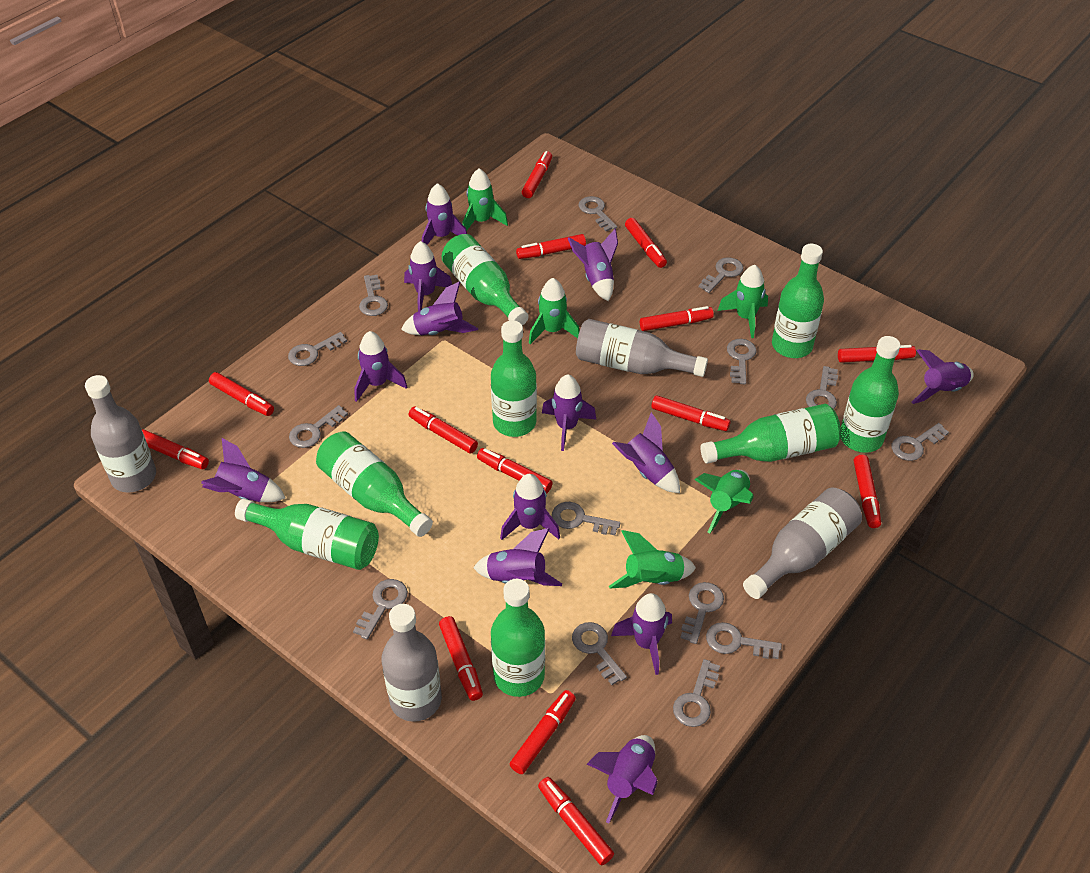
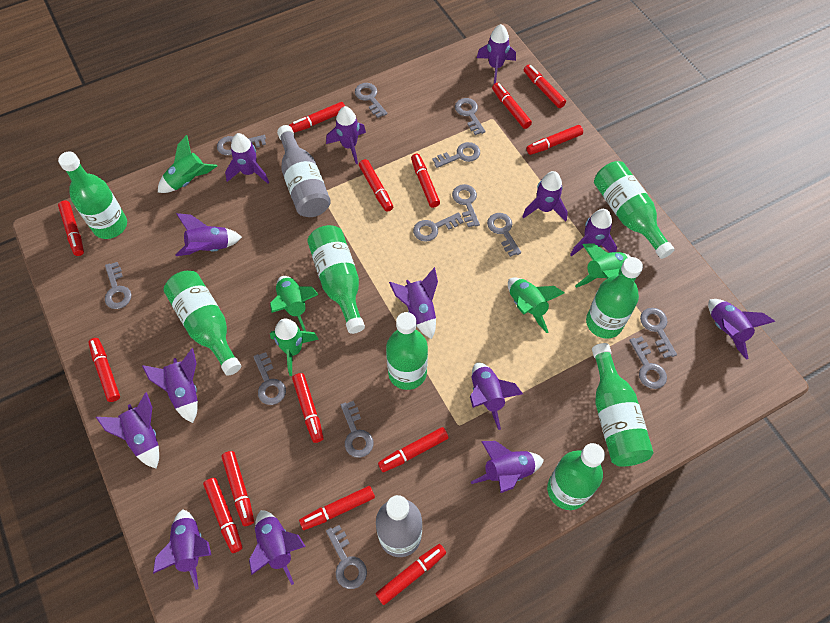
grey bottle: [85,375,156,493] [382,604,442,722] [576,319,708,377] [743,488,862,599] = 4 -> [277,125,331,217] [376,495,422,557] = 2
grey key: [288,332,347,366] [289,405,348,448] [353,579,408,640] [359,275,388,316] [552,502,620,535] [572,622,627,685] [578,196,617,231] [673,659,720,727] [680,582,724,644] [699,257,743,293] [706,622,782,659] [727,339,756,384] [806,366,838,409] [891,423,949,461] = 14 -> [105,262,131,309] [217,135,266,155] [253,352,286,405] [326,525,367,589] [341,401,374,458] [355,83,387,118] [413,212,464,242] [432,142,480,168] [452,184,480,227] [455,98,486,135] [487,213,521,257] [629,336,667,389] [640,308,677,358] = 13
purple rocket: [201,438,285,502] [354,331,407,402] [401,281,478,335] [404,241,452,311] [422,183,467,245] [473,528,562,586] [500,474,560,540] [542,375,596,451] [568,229,618,301] [587,735,658,824] [611,593,672,675] [612,412,680,493] [911,349,974,404] = 13 -> [96,392,159,469] [142,348,198,423] [153,509,211,590] [175,213,242,256] [225,133,269,184] [249,510,306,585] [326,106,366,164] [389,267,438,339] [470,362,523,430] [471,441,544,493] [477,24,516,84] [522,171,568,222] [570,209,617,257] [708,299,775,360] = 14

